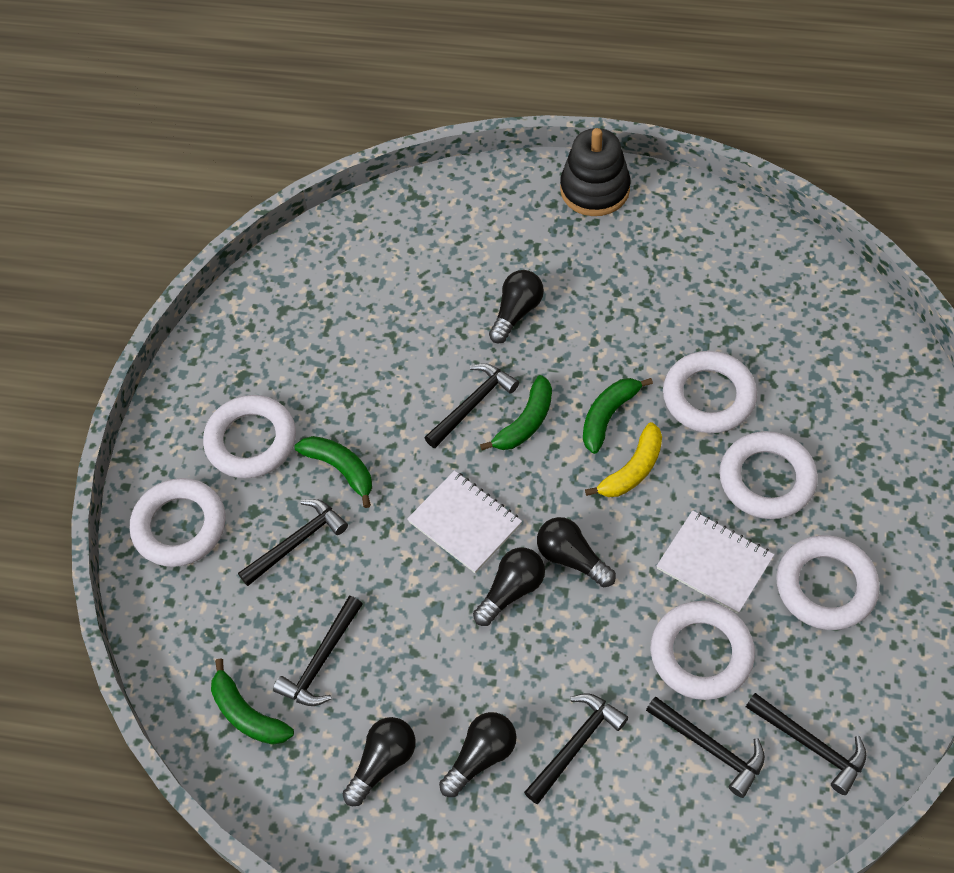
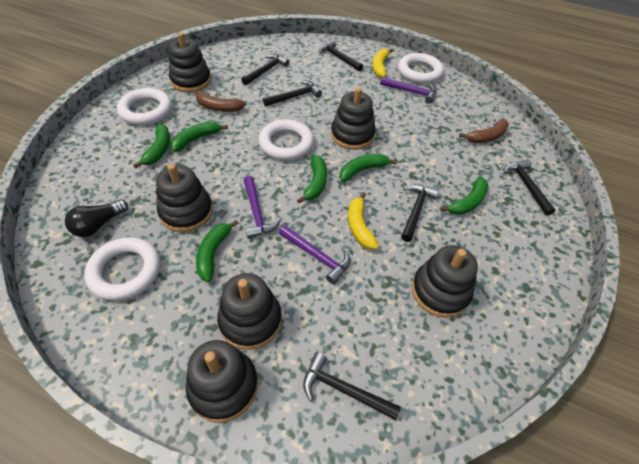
black light bulb: [343,717,416,806] [439,712,516,797] [473,548,545,626] [489,270,544,344] [537,517,616,587] = 5 -> [65,199,128,237] = 1
black stacking toy: [560,128,631,216] = 1 -> [156,164,213,232] [169,32,211,92] [186,340,258,423] [217,273,282,350] [331,87,376,150] [412,245,478,318] = 6
brown banana: none = 0 -> [194,90,246,112] [459,119,509,143] = 2
green banana: [211,658,294,745] [295,436,372,508] [480,375,552,450] [583,378,653,454] = 4 -> [133,124,170,168] [171,121,228,152] [196,220,239,282] [297,155,327,204] [340,154,397,182] [440,177,488,215] = 6
purple hammer: none = 0 -> [244,176,280,239] [279,225,350,284] [380,77,436,104] = 3
white notebook: [407,470,522,573] [657,510,774,614] = 2 -> none = 0
white ring: [130,478,225,567] [203,395,296,478] [650,601,755,700] [663,351,757,433] [719,431,818,519] [776,535,880,630] = 6 -> [84,237,160,301] [117,88,172,125] [258,119,314,160] [398,53,444,84] = 4
yellow banana: [585,422,662,497] = 1 -> [348,192,379,249] [372,49,393,78] = 2

